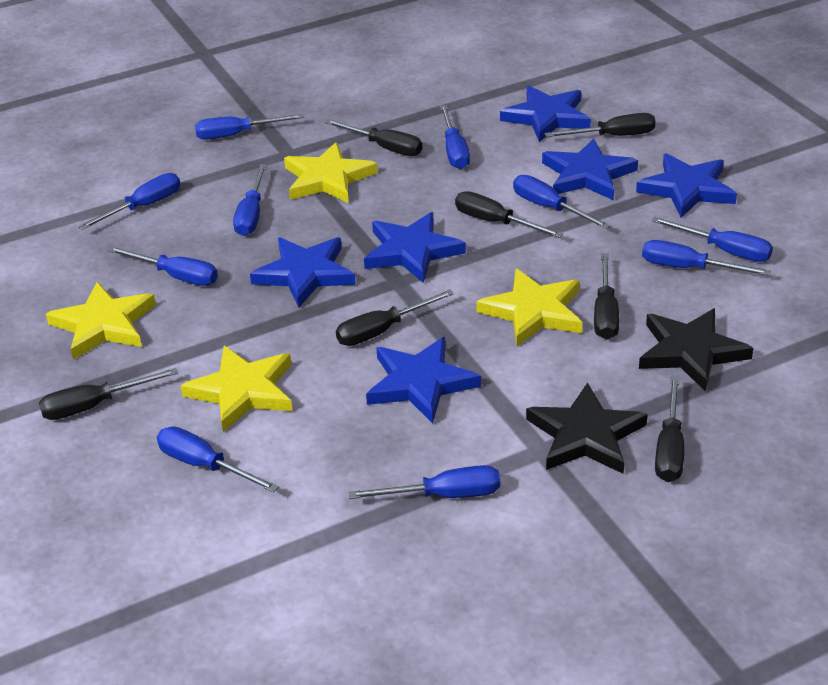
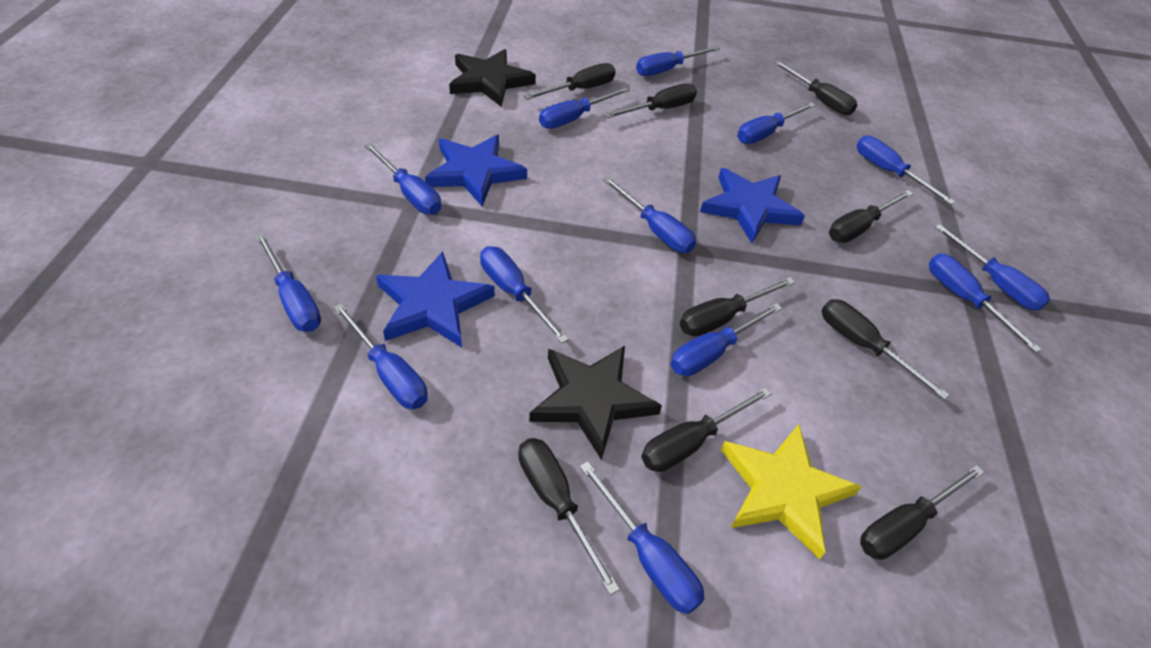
black screwdriver: [39,368,178,420] [325,119,422,156] [336,289,454,346] [455,191,563,238] [545,113,656,137] [594,253,619,340] [655,376,684,482] = 7 -> [518,438,620,595] [524,63,616,100] [604,83,697,119] [641,387,772,472] [680,277,795,336] [774,61,857,115] [822,299,949,400] [829,190,913,243] [860,465,984,560] = 9
blue screwdriver: [78,173,180,230] [107,246,218,286] [157,427,279,493] [195,114,304,140] [233,164,267,236] [348,465,500,499] [440,105,470,169] [513,175,611,229] [642,240,771,276] [651,217,773,262] = 10 -> [256,233,321,332] [333,303,428,409] [364,143,441,215] [480,246,569,344] [539,87,629,129] [579,461,704,614] [603,177,696,253] [636,46,720,76] [671,303,782,376] [737,102,816,144] [857,136,955,205] [929,254,1042,353] [935,224,1050,311] = 13
blue star: [250,237,356,308] [364,212,466,283] [366,337,481,424] [500,86,591,142] [542,138,638,200] [636,153,737,218] = 6 -> [376,251,495,347] [425,135,527,207] [700,168,805,243] = 3
yellow star: [46,282,156,360] [181,346,293,432] [284,142,377,203] [476,269,583,346] = 4 -> [721,424,861,559] = 1

